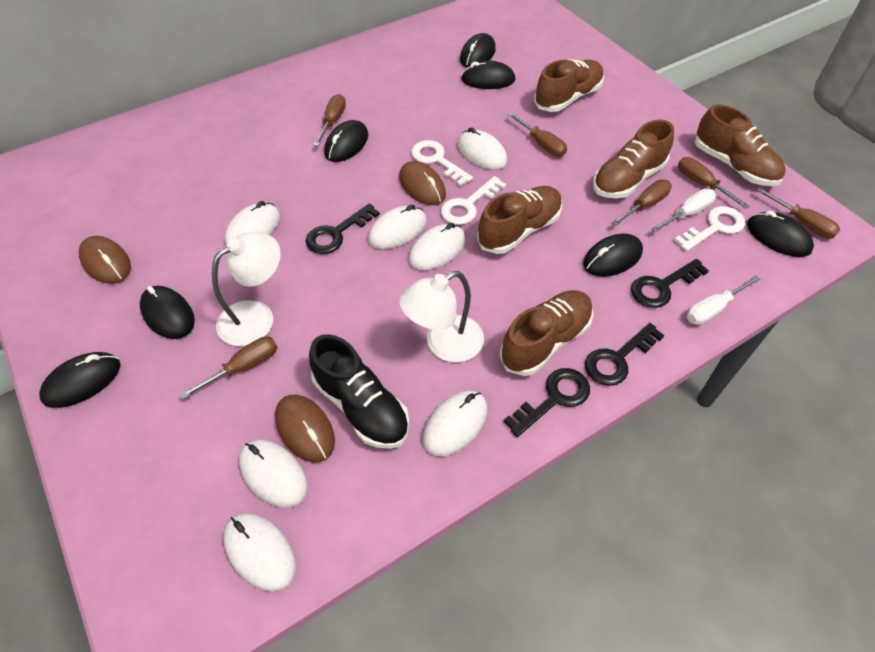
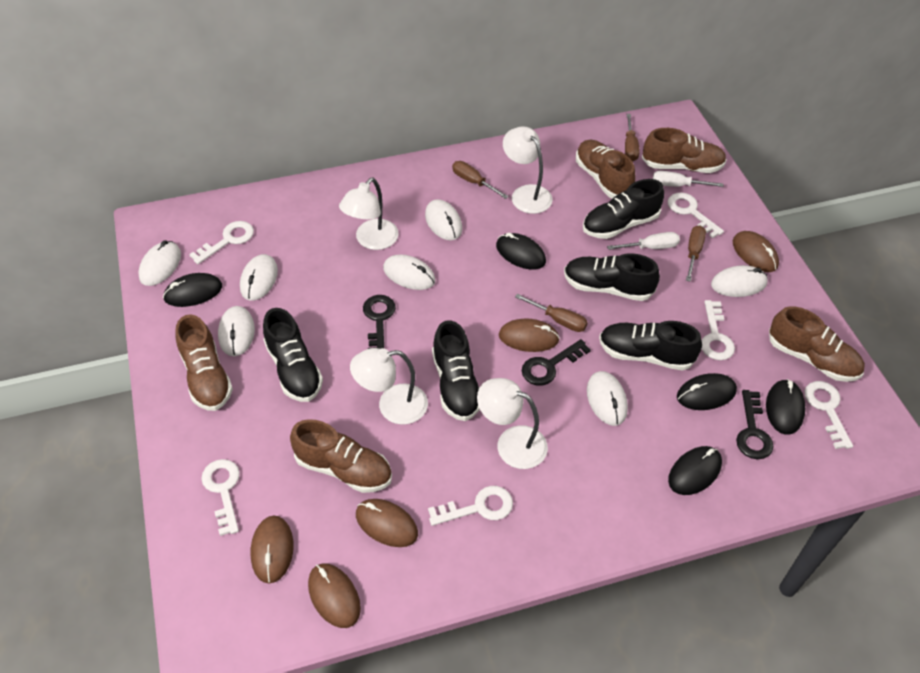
black key: [305,203,380,254] [504,368,590,437] [585,323,665,386] [631,259,709,308] = 4 -> [363,295,396,349] [522,339,591,386] [736,390,773,459] = 3
black mouse: [39,352,121,408] [140,286,195,339] [324,120,368,162] [460,33,496,68] [461,60,515,89] [583,234,643,277] [747,211,814,257] = 7 -> [163,273,222,307] [496,233,546,270] [668,446,722,495] [677,373,737,410] [766,379,805,435] = 5
black shoe: [309,334,409,449] = 1 -> [263,308,323,402] [432,320,480,421] [564,253,660,301] [583,179,664,239] [599,321,702,371] = 5
brown mouse: [79,236,131,284] [275,395,335,462] [399,161,446,205] = 3 -> [251,515,294,583] [308,563,361,628] [356,499,418,547] [499,319,560,352] [733,231,779,272] = 5
brown screwdriver: [180,336,278,399] [314,94,346,146] [508,112,567,157] [611,179,672,226] [678,157,749,209] [756,187,840,239] = 6 -> [452,161,509,199] [515,294,588,332] [625,114,639,161] [686,225,706,282] = 4
white key: [411,140,473,186] [441,176,506,225] [674,206,745,251] = 3 -> [189,221,254,264] [201,459,240,536] [428,486,513,526] [668,192,724,238] [702,300,735,360] [805,381,853,449] = 6
white lamp: [212,232,281,346] [399,271,484,362] = 2 -> [339,178,399,250] [350,348,428,425] [477,378,548,469] [503,126,553,214] = 4

